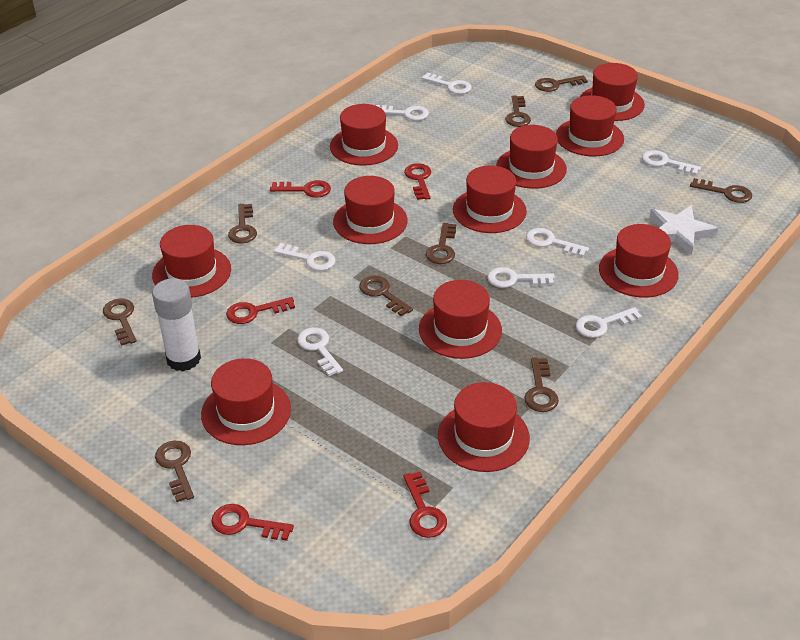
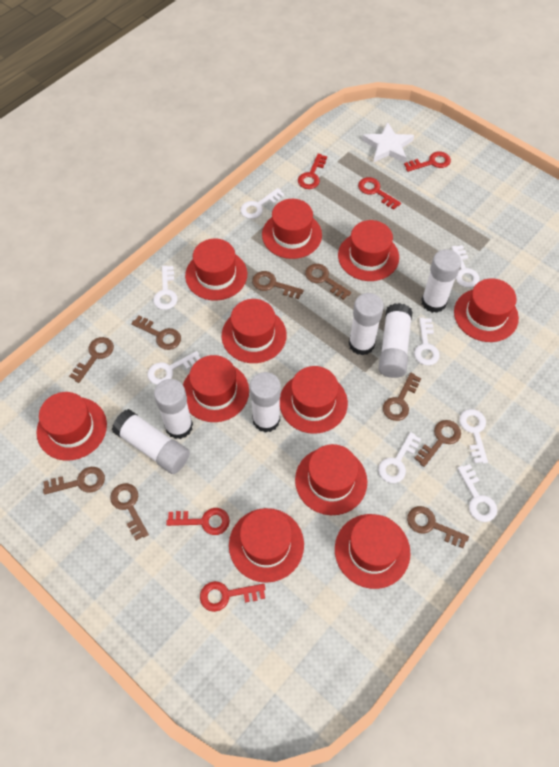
white glue stick: [152,278,201,371] = 1 -> [112,409,190,474] [154,379,193,439] [250,372,281,433] [349,293,384,356] [378,303,412,378] [421,249,461,313] = 6

